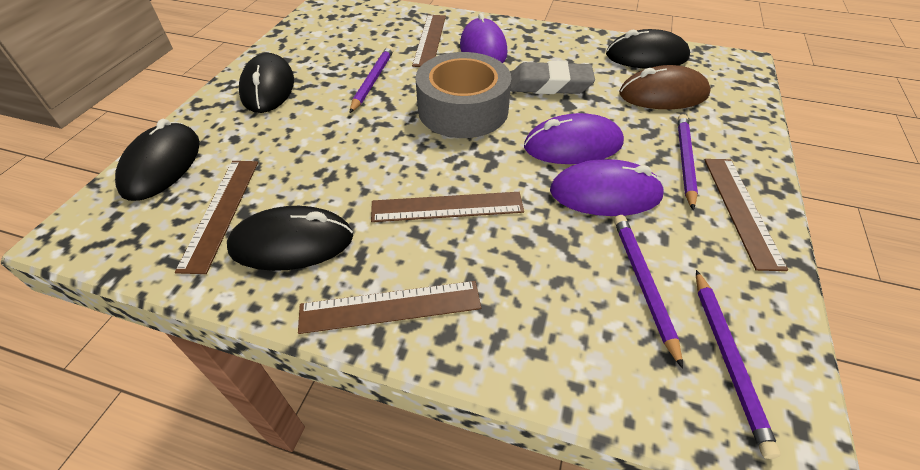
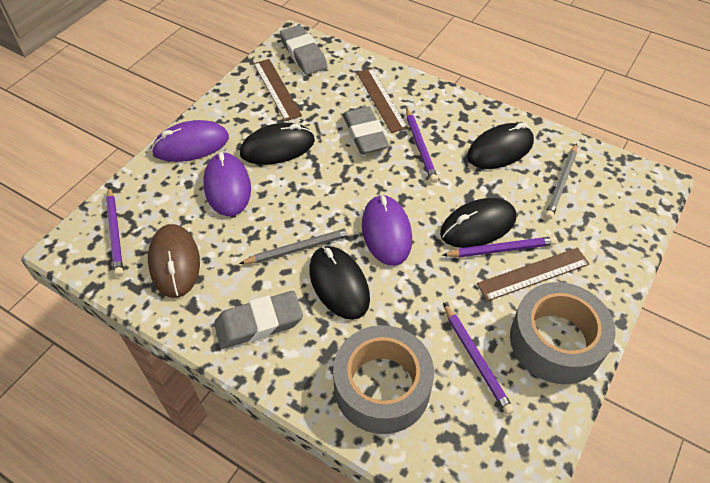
brown ruler: [175,161,258,274] [298,281,481,334] [371,192,524,222] [412,15,446,67] [705,159,788,271] = 5 -> [253,59,302,121] [357,68,408,133] [477,248,590,301] = 3
grey eraser: [510,61,595,94] = 1 -> [214,291,303,349] [280,25,328,75] [343,107,390,154] = 3
grey pencil: none = 0 -> [239,227,353,264] [545,143,577,219] = 2
grey tape: [416,52,511,138] = 1 -> [333,325,434,434] [510,282,616,384] = 2

